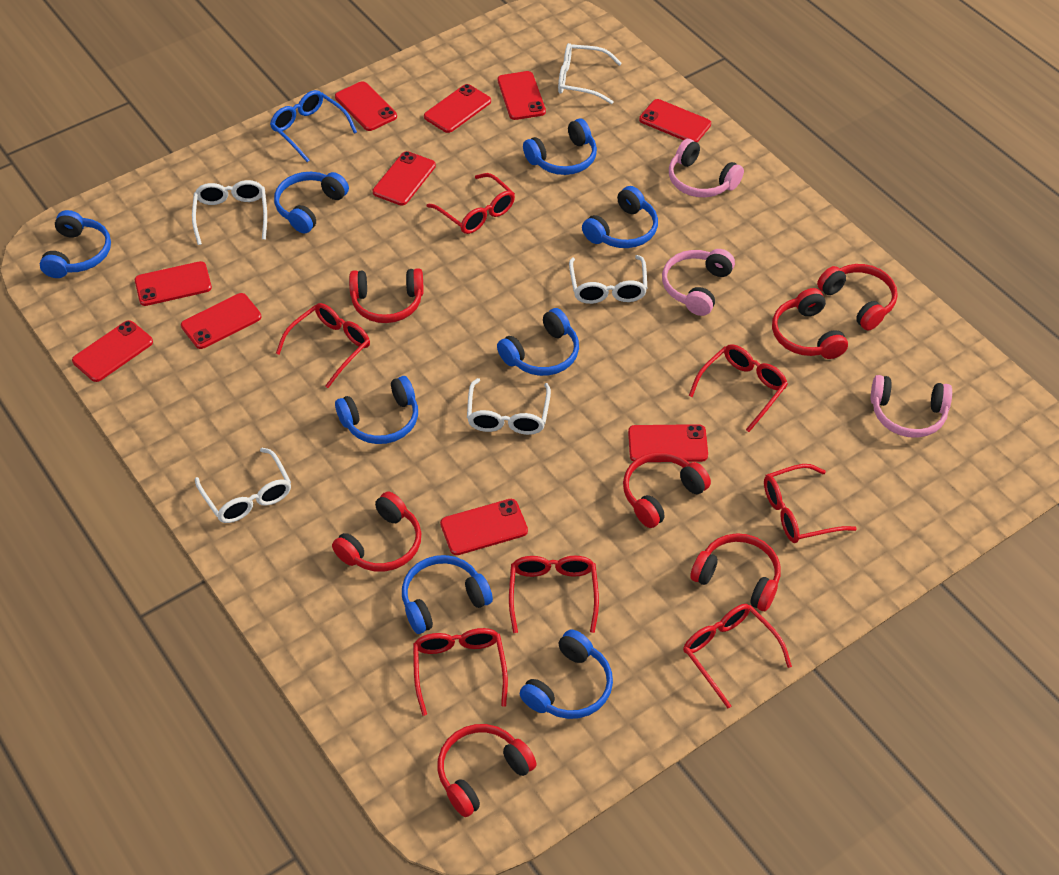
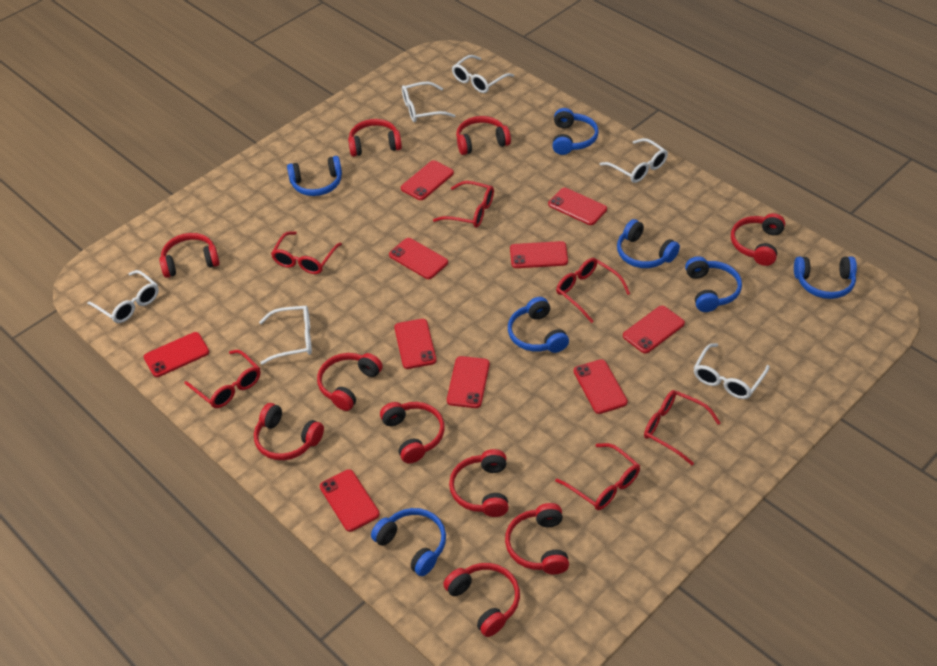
blue glasses: [270,90,357,162] = 1 -> none = 0
blue headphones: [40,210,111,278] [274,172,349,234] [335,376,418,444] [402,555,493,634] [497,308,579,376] [519,629,613,719] [523,119,597,175] [582,186,658,248] = 8 -> [287,156,342,196] [371,508,446,576] [508,297,569,353] [552,108,599,155] [617,219,680,268] [685,256,742,312] [794,256,857,299] = 7
pink headphones: [662,249,735,316] [669,139,744,197] [871,375,952,438] = 3 -> none = 0
red glasses: [276,303,370,388] [413,628,508,716] [427,173,515,234] [509,556,599,633] [683,604,792,708] [689,344,788,432] [764,464,857,543] = 7 -> [185,350,261,408] [271,232,342,274] [433,181,494,228] [555,443,640,510] [556,258,630,323] [644,390,721,465] = 6
red headphones: [332,491,421,572] [349,268,423,323] [437,724,537,817] [623,452,711,528] [690,533,781,611] [772,288,848,359] [817,264,898,331] = 7 -> [159,233,220,278] [254,403,324,460] [317,353,383,411] [348,119,402,157] [380,402,445,464] [443,563,520,637] [449,449,509,517] [456,116,511,155] [505,503,569,574] [731,213,785,266] = 10
white glasses: [192,180,267,245] [195,448,291,523] [467,378,551,435] [558,43,622,104] [569,255,647,304] = 5 -> [87,270,159,323] [259,305,312,365] [402,81,456,122] [452,55,514,93] [600,138,668,183] [694,343,770,399] = 6

